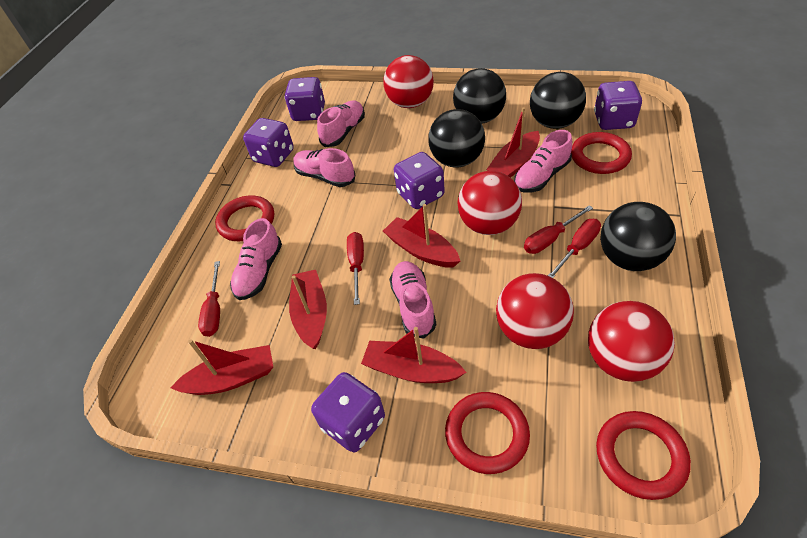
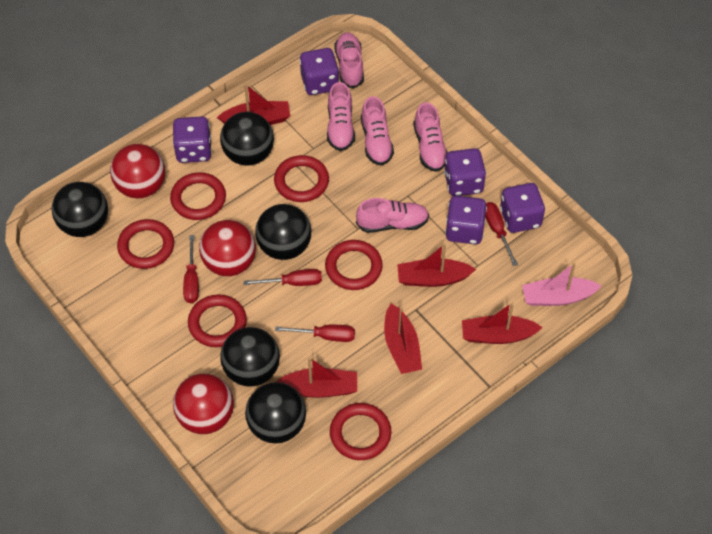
black ball: [428,109,485,168] [453,68,506,123] [530,72,586,129] [600,202,676,271] = 4 -> [52,182,108,237] [220,112,274,166] [220,327,280,387] [245,382,306,444] [255,204,311,260] = 5
pink boat: none = 0 -> [522,263,601,306] = 1
red ball: [384,55,434,108] [457,171,522,235] [496,273,574,349] [588,301,675,382] = 4 -> [110,144,165,198] [173,373,234,434] [199,220,256,276] = 3
red ring: [215,196,274,241] [445,392,530,474] [571,132,632,174] [596,411,691,500] = 4 -> [117,219,174,269] [170,172,226,220] [188,294,247,347] [274,155,329,202] [325,240,383,290] [330,403,391,460] = 6

